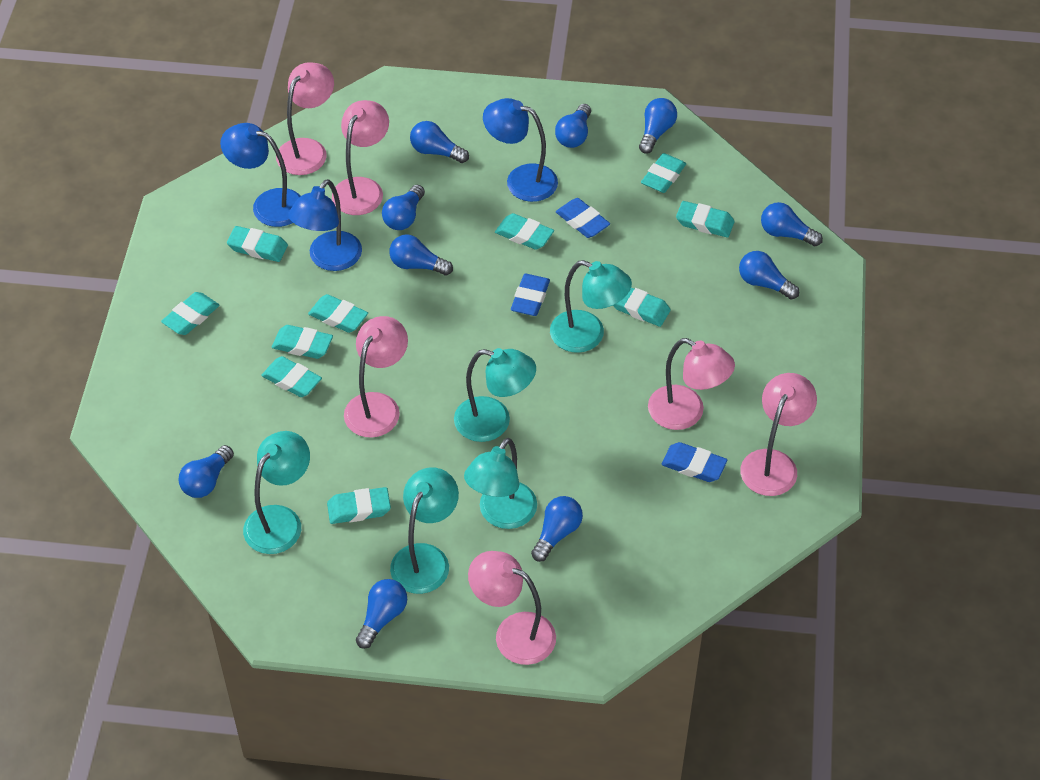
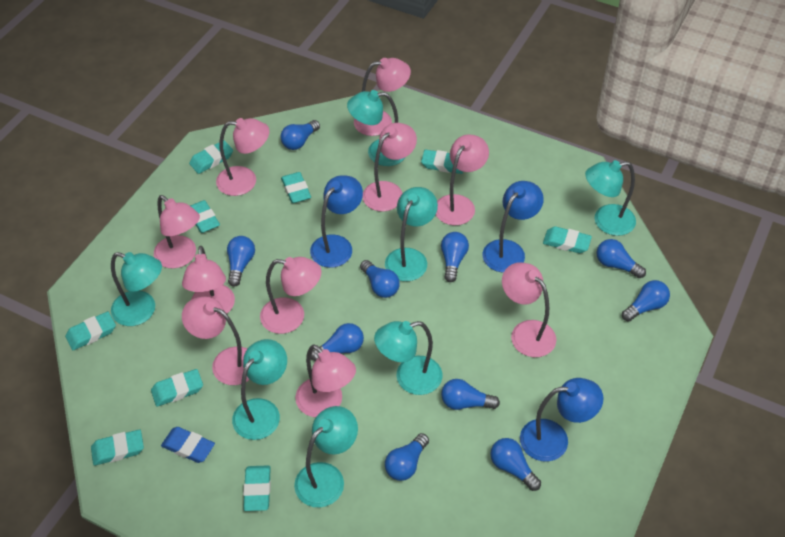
blue eraser: [511,274,550,316] [556,198,610,238] [661,442,727,482] = 3 -> [161,427,215,463] = 1
pink lamp: [276,62,334,175] [332,100,389,215] [344,316,408,438] [468,551,556,665] [648,338,735,430] [740,373,817,496] = 6 -> [154,195,200,268] [182,246,235,314] [182,297,250,385] [216,118,269,196] [260,257,321,334] [295,344,356,417] [354,58,411,136] [362,123,417,212] [436,134,489,225] [502,262,556,357] = 10
turquoise eraser: [161,292,220,335] [227,226,288,262] [261,356,322,397] [272,325,333,359] [308,294,368,333] [327,487,391,524] [495,213,554,250] [613,287,671,327] [641,153,686,193] [676,201,735,237] = 10 -> [65,311,116,350] [91,429,144,466] [151,369,203,407] [189,140,233,174] [190,200,220,233] [243,465,271,511] [281,172,311,203] [421,149,463,174] [543,226,592,253] = 9
turquoise lamp: [243,431,310,554] [390,467,459,594] [454,348,536,442] [464,438,537,529] [550,260,632,353] = 5 -> [111,252,162,326] [232,339,287,440] [294,406,358,508] [347,90,406,166] [374,321,443,395] [385,187,438,281] [585,160,636,236] = 7

